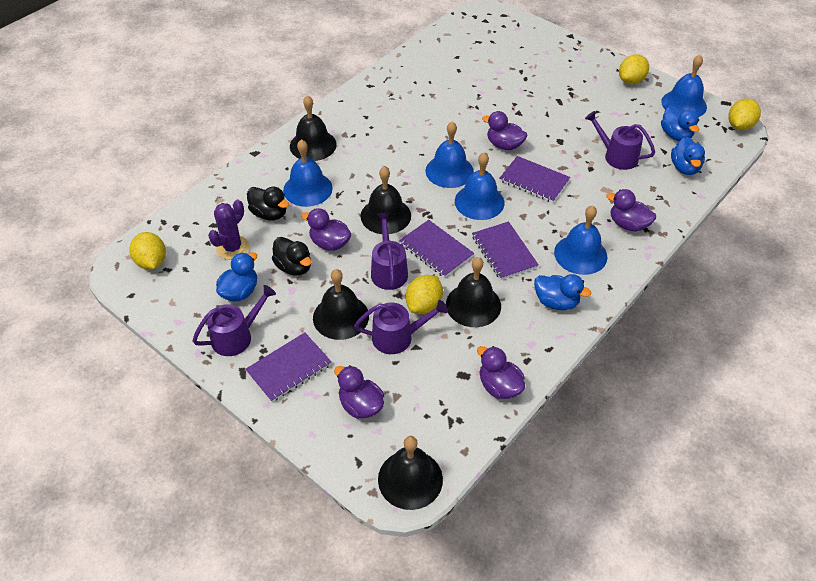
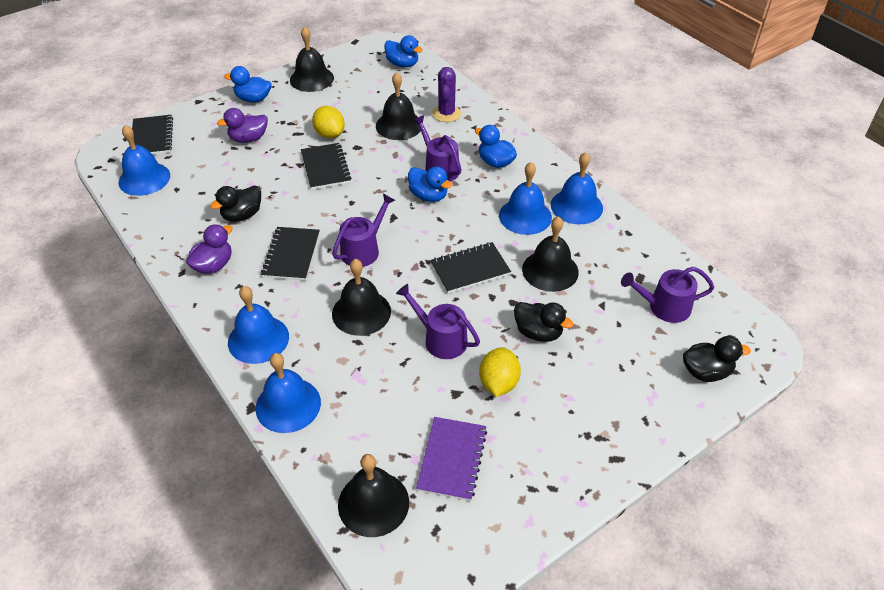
black duck: [247,187,289,220] [272,237,312,276] = 2 -> [210,186,261,222] [514,302,573,342] [683,336,751,382] = 3
black notebook: none = 0 -> [132,115,173,155] [261,227,320,281] [301,143,351,190] [430,242,511,293] = 4
purple duck: [301,208,351,251] [334,365,384,419] [477,346,525,399] [482,111,527,150] [606,189,656,232] = 5 -> [186,224,232,274] [217,108,268,143] = 2
purple notebook: [245,332,332,402] [399,220,474,278] [472,221,539,280] [500,156,570,203] = 4 -> [416,417,487,501] = 1
yellow lemon: [130,232,166,269] [406,275,443,314] [619,54,649,84] [729,99,761,130] = 4 -> [312,106,345,138] [479,347,521,397] = 2

